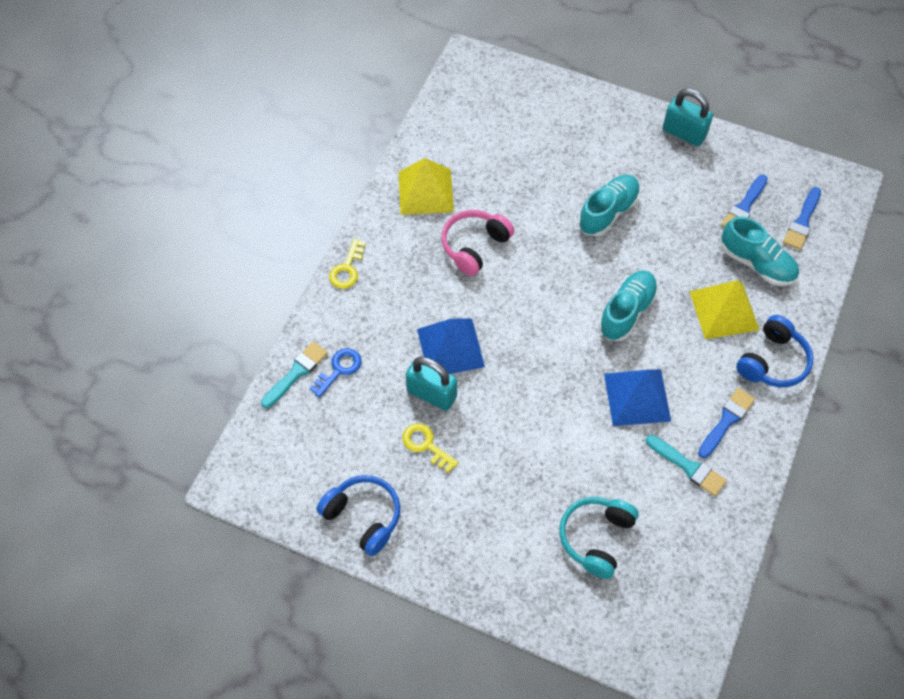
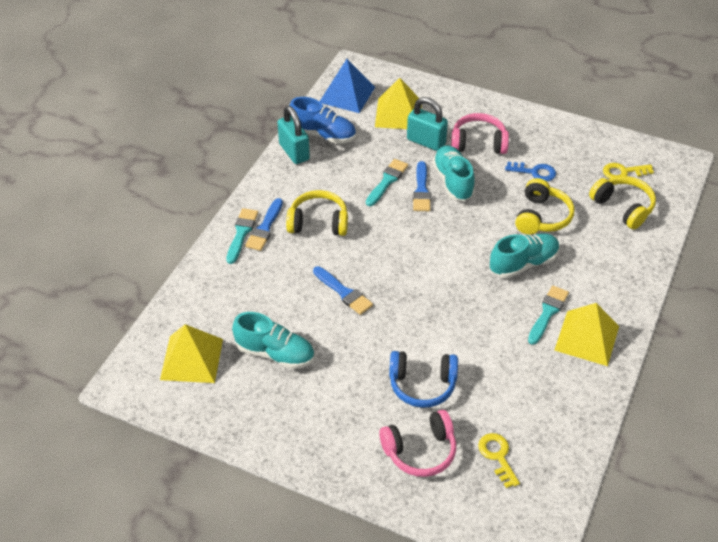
blue headphones: [316,475,400,556] [736,315,814,387] = 2 -> [389,351,458,408] = 1
blue pyramid: [417,318,485,374] [604,369,671,426] = 2 -> [320,59,375,113] = 1
blue shoe: none = 0 -> [289,97,356,144] = 1
pink headphones: [441,210,514,276] = 1 -> [379,410,456,477] [451,113,509,154] = 2
turquoise brush: [261,341,328,408] [646,435,727,496] = 2 -> [226,208,258,264] [366,159,408,206] [528,286,569,345] = 3
turquoise headphones: [559,497,639,579] = 1 -> none = 0
yellow headphones: none = 0 -> [286,190,348,236] [515,178,574,234] [589,176,656,229] = 3
yellow pyramid: [399,158,454,215] [689,280,759,339] = 2 -> [160,324,223,383] [375,78,422,129] [554,303,619,366] = 3

